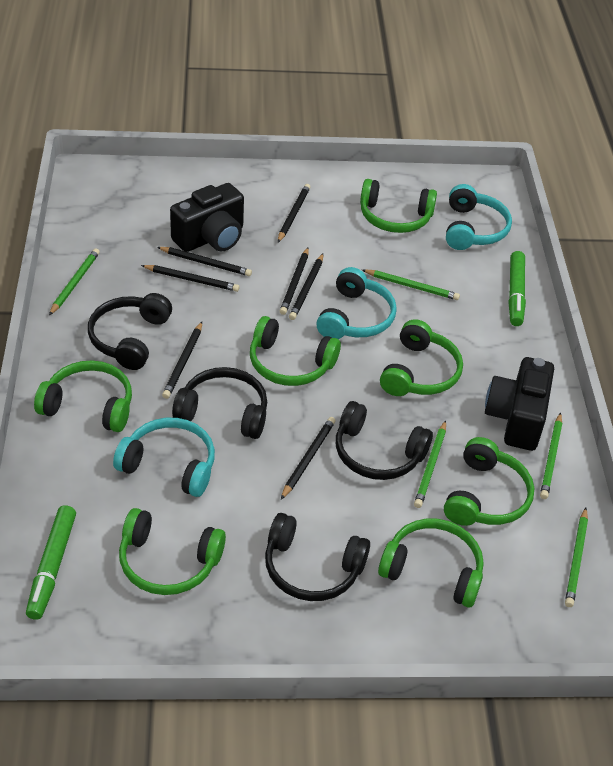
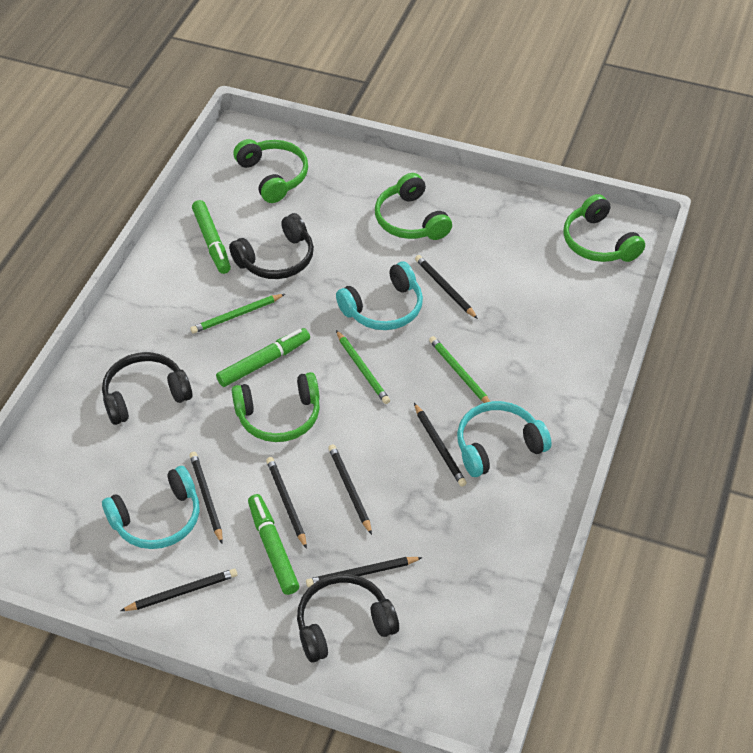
black camera: [170,183,244,252] [485,357,554,451] = 2 -> none = 0
black headphones: [88,293,172,370] [172,367,267,439] [265,513,370,601] [336,401,433,480] = 4 -> [102,352,192,425] [229,213,314,279] [297,574,399,662] = 3
green headphones: [34,360,132,432] [119,508,226,595] [250,316,341,386] [360,179,437,233] [378,518,484,607] [380,319,463,396] [444,437,535,526] = 7 -> [232,372,320,442] [233,139,308,203] [375,173,452,240] [563,194,645,262] = 4
green marker: [26,505,76,620] [508,251,526,326] = 2 -> [192,200,231,274] [216,328,310,387] [248,494,299,595] = 3
green pencil: [49,248,100,315] [362,269,460,300] [414,420,446,508] [540,412,562,499] [565,507,588,607] = 5 -> [190,294,285,333] [336,330,390,404] [429,336,490,403] = 3

